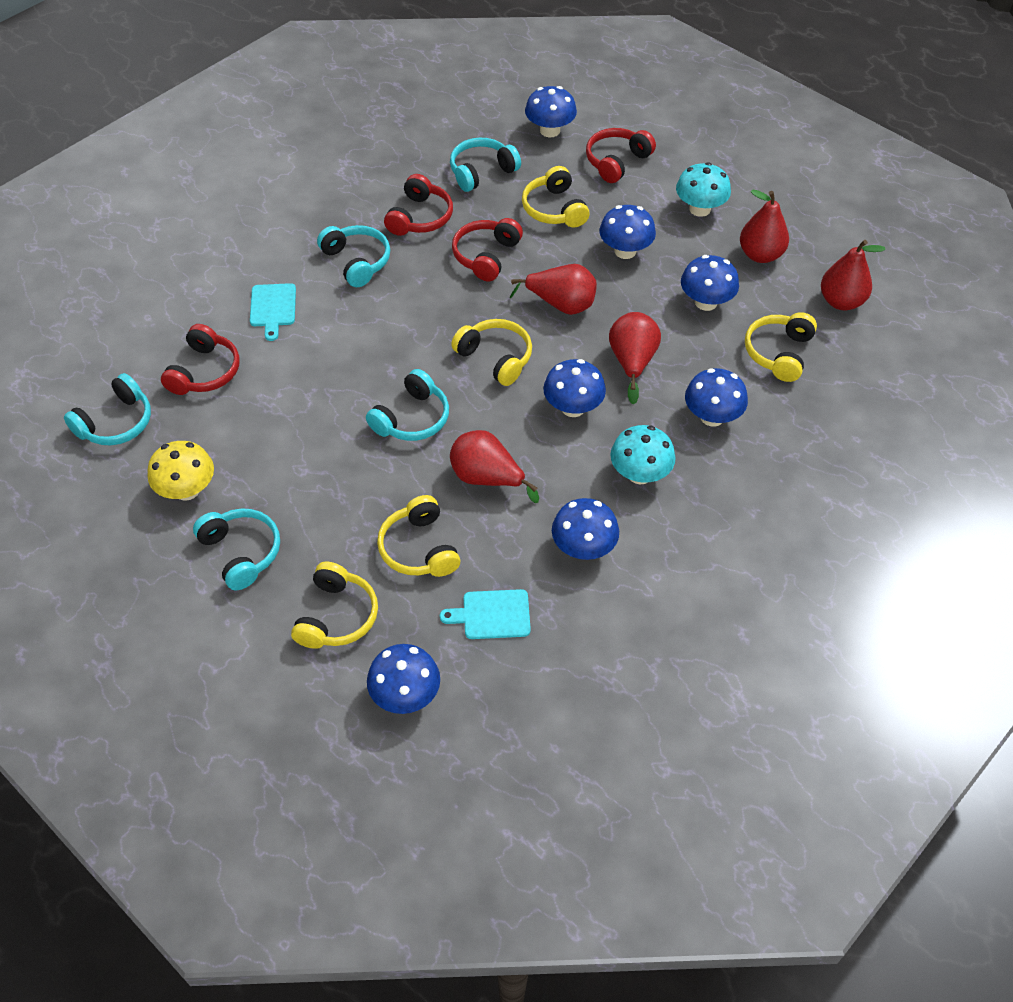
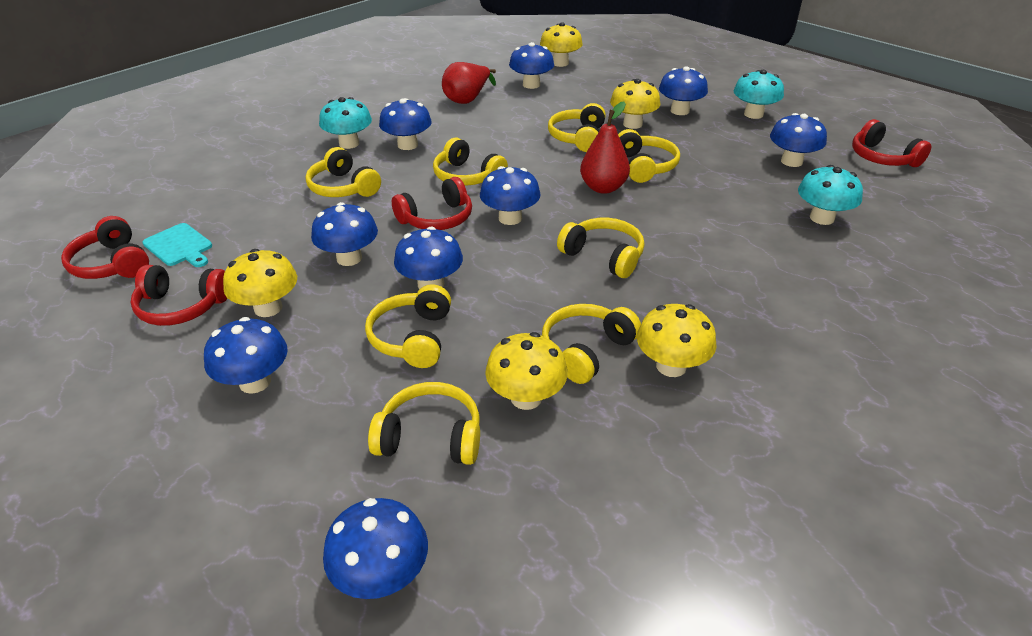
blue mushroom: [367,644,440,714] [525,86,577,137] [543,359,606,417] [552,498,619,560] [599,205,656,259] [681,255,739,311] [685,368,748,427] = 7 -> [204,317,288,394] [311,202,378,266] [323,498,428,599] [379,98,432,150] [394,226,463,290] [480,166,541,225] [509,42,554,89] [659,66,708,115] [770,113,827,167] = 9
red pear: [450,430,539,503] [510,264,597,315] [609,312,661,404] [740,189,789,263] [821,240,886,310] = 5 -> [442,62,496,104] [580,102,630,194] = 2
turquoise cutting board: [250,283,296,341] [440,589,531,639] = 2 -> [142,223,212,267] = 1
turquoise headphones: [64,373,151,445] [193,508,280,590] [317,225,390,287] [366,369,449,441] [450,138,521,192] = 5 -> none = 0
turquoise mushroom: [610,425,676,485] [676,162,731,217] = 2 -> [319,97,372,149] [734,70,784,119] [798,165,863,225] = 3
yellow headphones: [291,562,378,649] [377,495,460,577] [451,319,532,386] [522,166,590,228] [745,312,817,382] = 5 -> [305,147,381,197] [365,284,451,368] [368,382,480,465] [433,138,508,186] [542,304,641,384] [548,103,606,152] [557,218,644,278] [618,129,680,183] = 8
yellow mushroom: [147,441,214,501] = 1 -> [223,249,297,317] [485,332,568,410] [540,22,583,67] [610,79,660,129] [637,304,716,377] = 5

